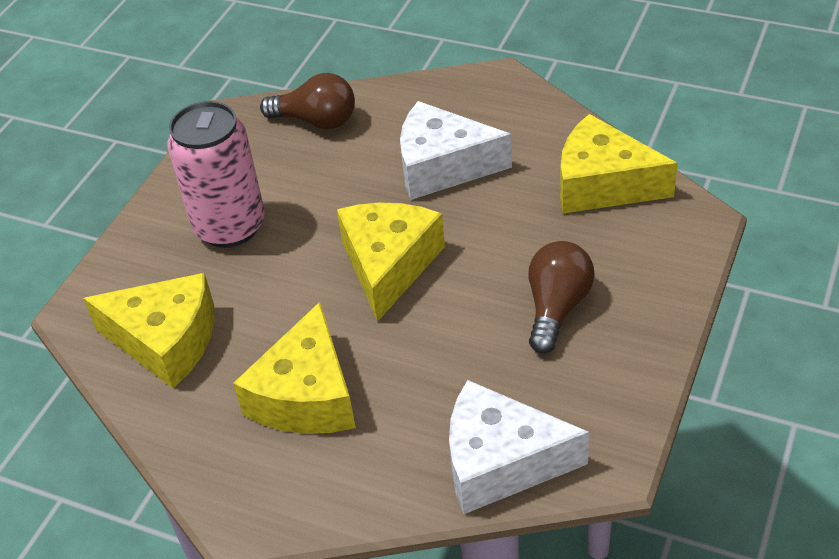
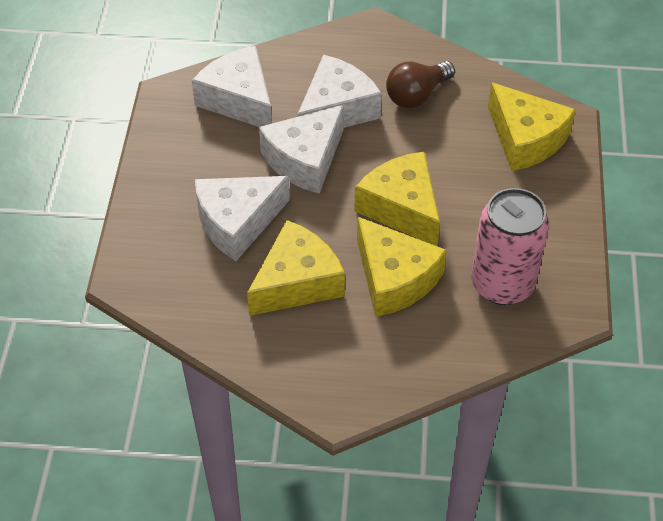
brown light bulb: [260,73,355,129] [528,241,595,354] = 2 -> [386,61,455,108] = 1
white cheese: [400,101,512,200] [449,380,589,514] = 2 -> [192,46,272,127] [195,176,290,261] [259,104,344,194] [297,54,382,128] = 4

